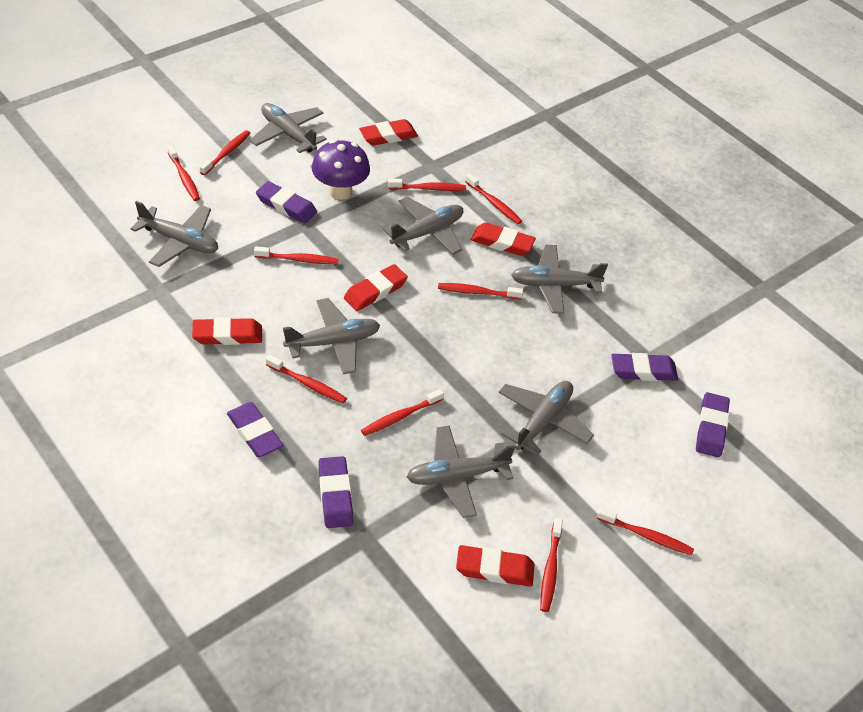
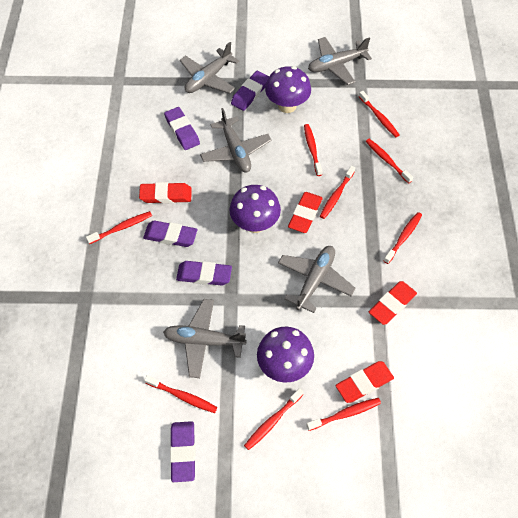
grey plane: [131,201,218,267] [250,103,327,153] [283,298,380,374] [383,196,463,255] [407,426,515,518] [498,381,594,456] [511,245,608,314] = 7 -> [163,299,247,378] [180,42,239,94] [200,108,272,173] [278,246,356,313] [308,37,372,85] = 5
purple mushroom: [312,140,370,200] = 1 -> [230,185,281,233] [257,327,314,383] [265,66,311,113] = 3
red eraser: [192,317,262,345] [344,264,408,311] [359,119,418,146] [456,545,535,587] [471,222,536,256] = 5 -> [139,182,192,204] [288,192,323,233] [336,361,394,403] [369,281,417,325] = 4
red toothbrush: [167,145,200,201] [200,130,250,175] [254,246,338,264] [266,355,347,403] [361,389,444,436] [388,179,466,191] [438,283,523,299] [465,173,522,224] [540,518,563,612] [597,508,694,556] = 10 -> [86,211,152,244] [144,375,217,413] [244,388,303,450] [304,124,322,176] [306,398,381,431] [320,166,355,219] [359,91,399,137] [366,139,413,184] [384,212,422,264] = 9

